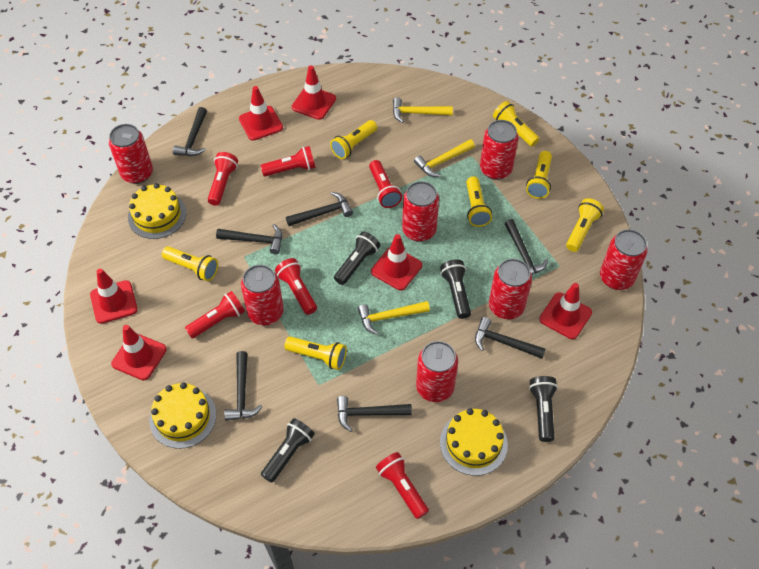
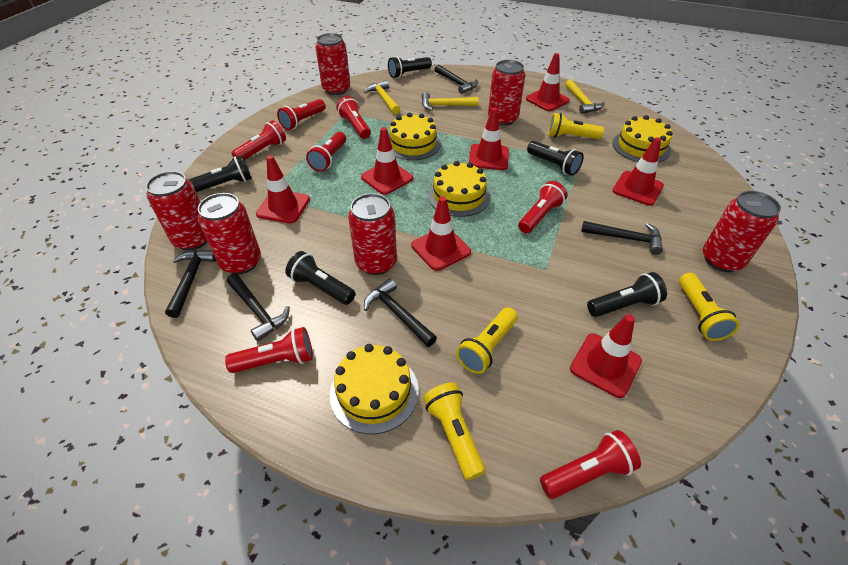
black flashlight: [261,418,315,483] [334,231,380,285] [440,259,471,319] [529,376,558,442] = 4 -> [189,155,252,192] [285,251,355,305] [388,56,432,78] [527,141,584,176] [587,272,667,317] = 5
black hammer: [173,107,207,156] [216,224,282,254] [224,351,263,421] [286,192,353,226] [337,396,412,432] [475,317,546,359] [505,219,548,275] = 7 -> [165,250,216,318] [227,274,290,341] [364,278,437,347] [435,64,478,94] [581,221,663,255] = 5
red can: [109,124,153,184] [241,265,284,325] [402,181,439,242] [416,341,458,402] [480,120,519,180] [489,259,532,319] [600,229,648,290] = 7 -> [146,171,207,250] [198,193,261,274] [315,33,350,95] [348,193,397,275] [488,60,525,126] [703,191,781,272] = 6
red flashlight: [185,291,245,338] [208,152,238,206] [261,146,316,177] [275,258,317,315] [369,160,402,208] [376,452,429,519] = 6 -> [225,327,313,373] [232,120,286,160] [277,99,326,130] [306,132,346,172] [336,96,371,139] [518,181,567,233] [540,430,641,499] = 7
red traffic cone: [90,269,138,324] [111,325,167,381] [239,86,283,141] [292,66,336,120] [371,234,422,291] [539,283,592,339] = 6 -> [256,155,310,223] [361,127,413,195] [411,196,471,271] [469,107,509,170] [526,53,570,111] [570,314,642,398] [613,137,664,206] = 7
yellow cake: [128,183,186,239] [149,382,216,449] [440,408,508,476] = 3 -> [330,344,419,434] [389,113,441,160] [428,161,490,217] [613,115,672,163] = 4
yellow flashlight: [162,246,218,281] [284,336,347,370] [330,120,377,159] [466,176,492,227] [493,101,539,147] [526,151,552,199] [566,198,604,252] = 7 -> [423,382,485,480] [456,307,518,374] [548,113,604,139] [679,273,740,341] = 4

